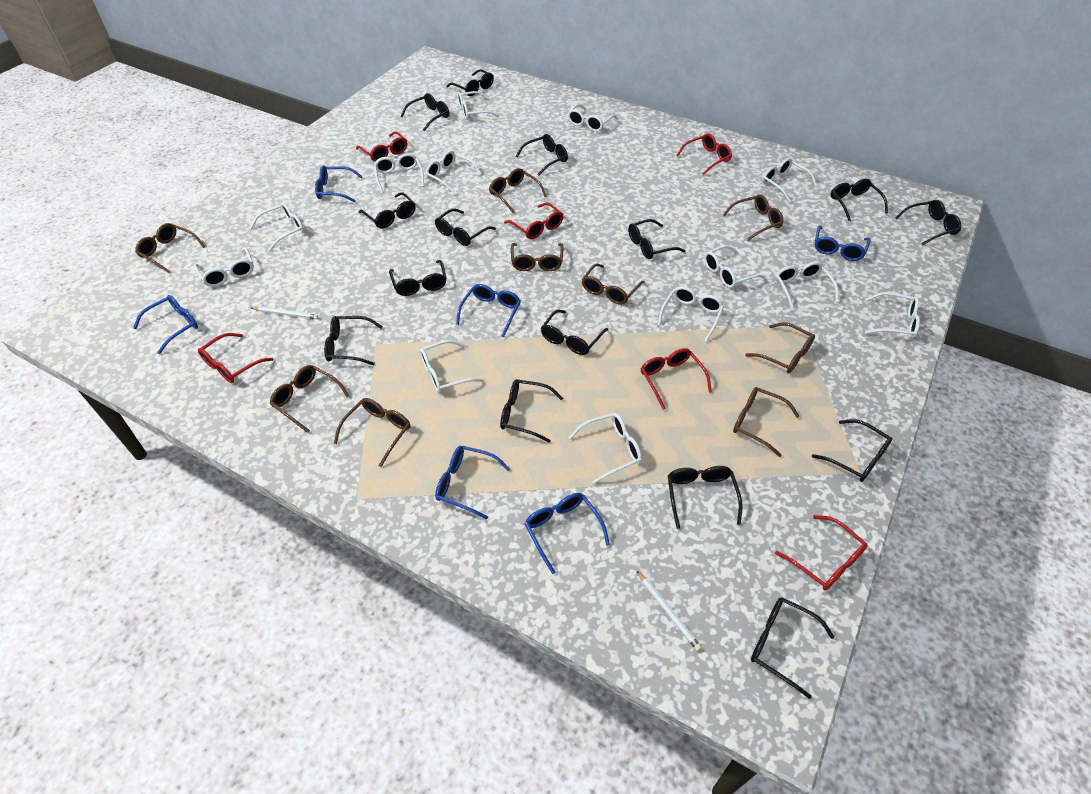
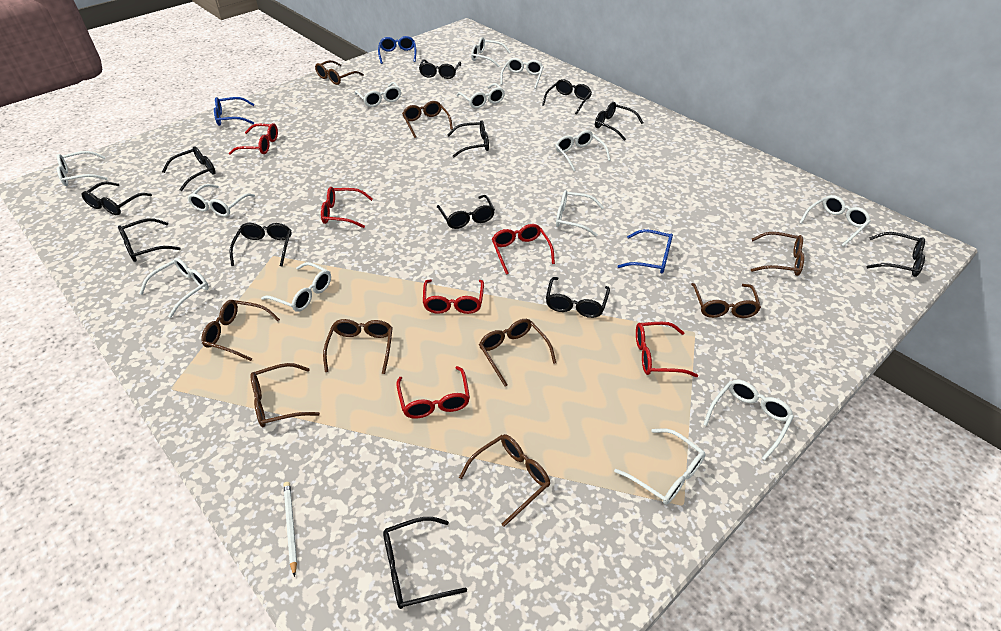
black glasses: [324,316,383,366] [359,192,416,228] [389,260,446,296] [401,93,449,131] [435,208,496,246] [446,69,494,96] [500,379,563,443] [516,134,568,176] [541,310,609,355] [628,219,685,259] [668,466,743,529] [751,597,834,699] [812,419,893,482] [830,179,888,221] [895,200,961,245] = 15 -> [82,182,152,215] [118,218,181,262] [162,146,216,191] [230,223,292,267] [383,517,467,609] [419,59,461,79] [437,195,495,229] [448,120,489,157] [542,79,592,115] [546,277,610,318] [595,102,643,141] [866,232,925,277] = 12
blue glasses: [133,295,198,354] [315,165,363,202] [435,446,510,519] [456,284,521,338] [524,493,610,574] [815,225,871,261] = 6 -> [214,97,254,126] [378,36,416,64] [617,229,673,274] = 3
white pencil: [251,307,318,319] [637,571,702,651] = 2 -> [284,482,297,577] = 1

